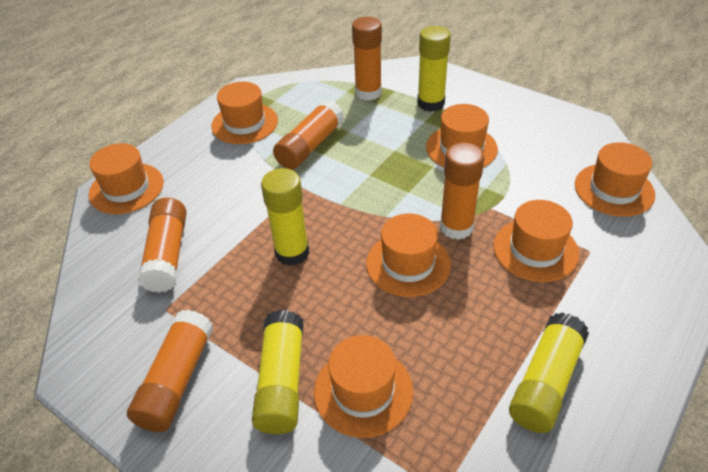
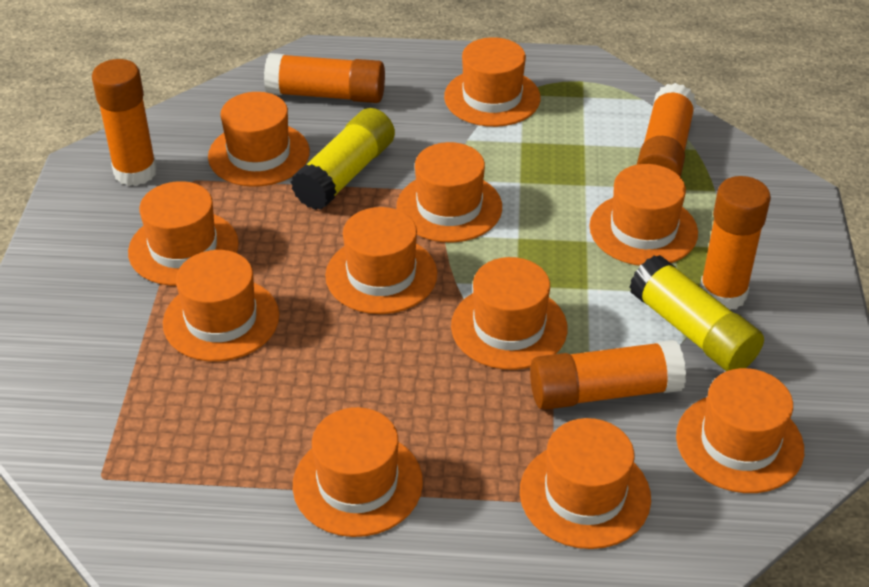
orange hat: [89,143,164,214] [211,82,278,144] [314,335,413,438] [366,214,451,297] [426,104,498,168] [494,200,579,282] [575,142,655,217] = 7 -> [128,181,239,286] [163,250,279,362] [208,92,310,187] [293,407,423,537] [325,207,437,314] [396,142,502,242] [444,37,541,127] [451,257,568,370] [520,418,651,549] [589,164,698,266] [676,368,804,493] = 11
yellow glue stick: [252,310,304,434] [261,168,309,266] [417,26,451,112] [509,313,589,433] = 4 -> [291,108,395,210] [630,255,764,371] = 2

